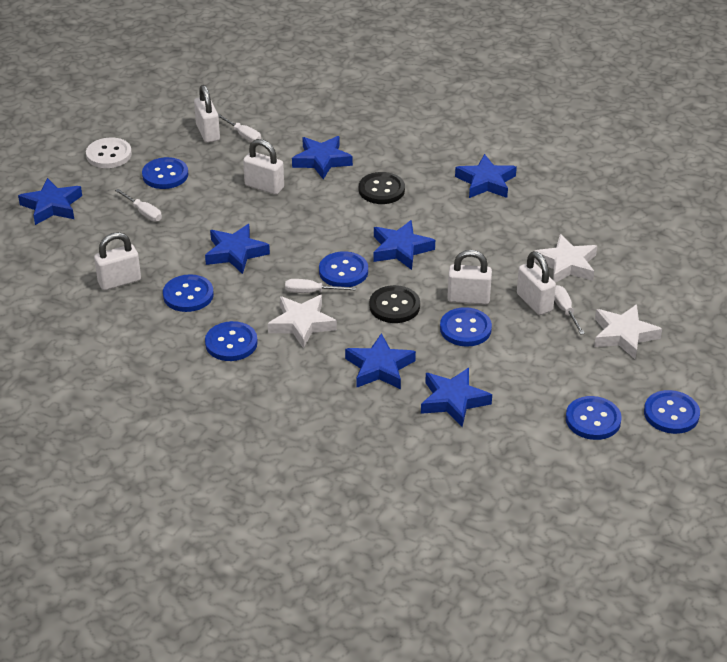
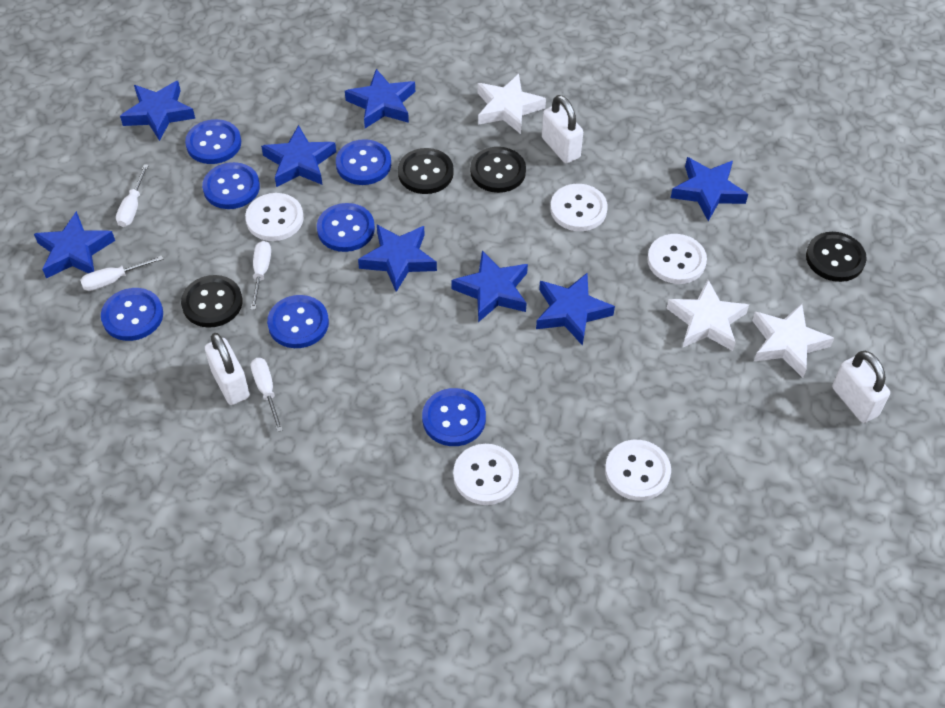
black button: [359,172,405,204] [369,285,420,323] = 2 -> [181,275,242,328] [398,148,454,194] [470,147,526,193] [806,232,867,282] = 4
blue star: [18,178,82,225] [205,224,270,274] [292,136,353,179] [345,333,416,389] [373,220,435,270] [421,368,492,427] [455,154,517,198] = 7 -> [34,211,115,278] [120,81,195,141] [261,125,336,187] [345,69,415,128] [358,225,437,292] [452,251,528,322] [536,273,615,346] [671,157,748,221] = 8
white button: [86,138,132,168] = 1 -> [245,193,304,241] [453,444,519,505] [550,184,608,231] [605,440,671,501] [647,234,707,284] = 5
white padlock: [94,232,141,290] [194,85,220,143] [243,139,284,195] [447,250,492,305] [517,251,556,315] = 5 -> [205,333,250,405] [542,95,583,164] [832,351,890,423] = 3

